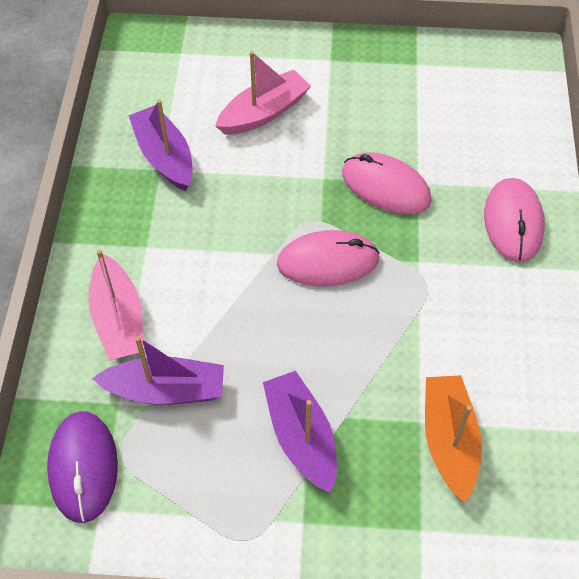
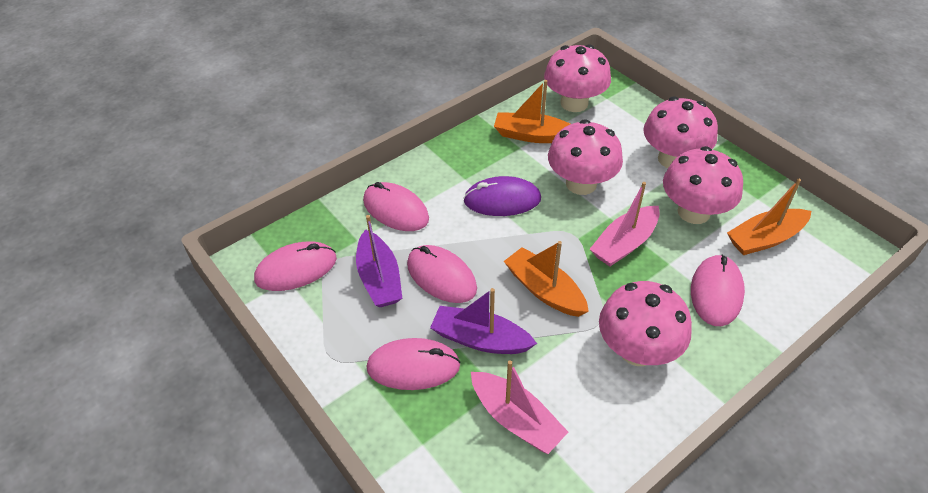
orange boat: [425,375,482,503] = 1 -> [494,80,570,143] [504,241,589,317] [727,179,811,255] = 3
pink mouse: [277,230,380,286] [342,152,432,214] [484,178,545,262] = 3 -> [254,241,337,291] [363,182,429,231] [366,338,461,390] [407,245,477,303] [691,255,745,326] = 5
pink mushroom: none = 0 -> [544,44,611,112] [548,119,623,195] [599,281,692,366] [643,97,718,168] [663,146,743,224] = 5
purple boat: [92,336,224,405] [128,99,193,191] [263,371,337,493] = 3 -> [356,215,402,307] [430,288,537,354] = 2

